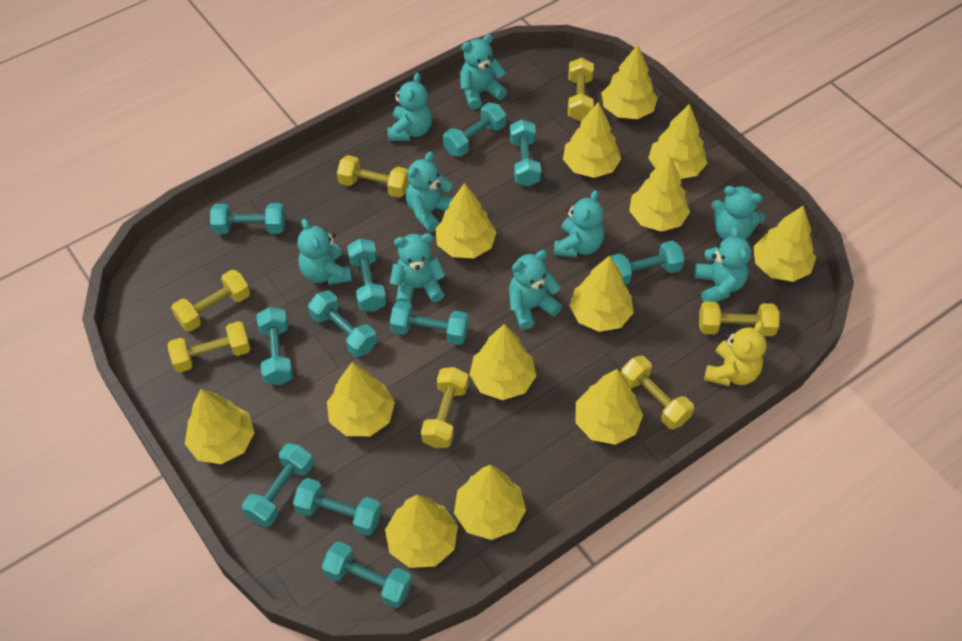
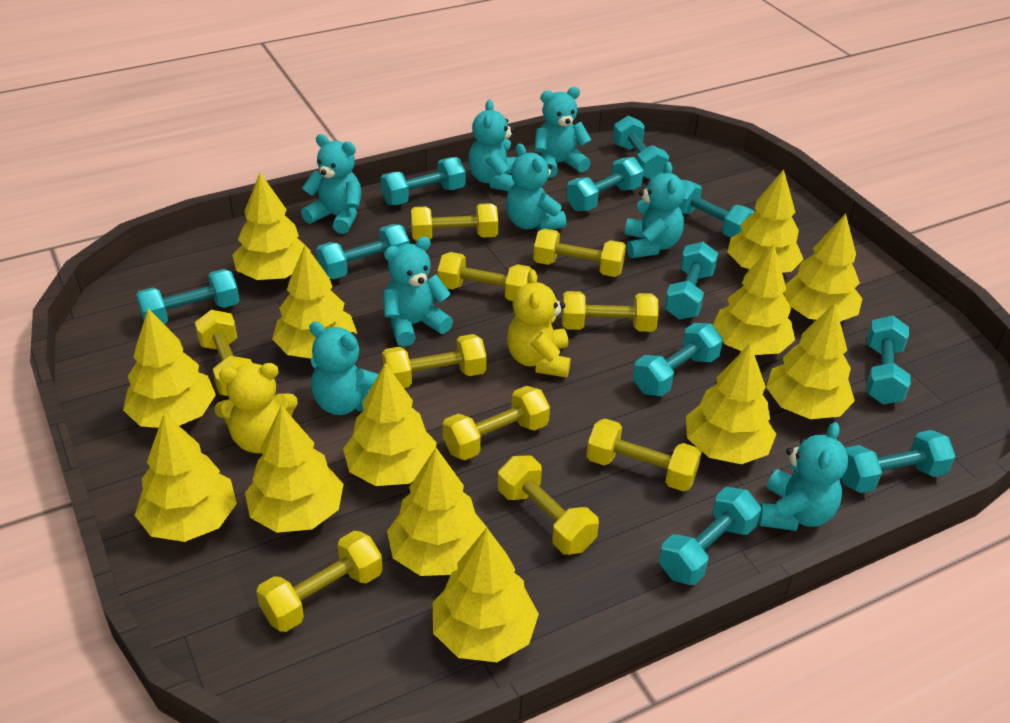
turquoise teddy bear: [297,219,352,285] [388,73,432,141] [390,233,446,304] [406,152,453,232] [460,34,507,109] [509,250,562,330] [554,190,604,257] [694,227,751,302] [711,186,766,240] = 9 -> [301,134,361,234] [309,321,379,415] [383,236,453,347] [468,100,518,191] [506,143,566,231] [534,87,591,178] [625,162,685,258] [758,422,848,531] = 8
yellow dumbbell: [168,321,251,373] [171,270,250,332] [337,155,409,198] [421,367,468,448] [568,58,594,121] [621,356,694,430] [699,301,780,336] = 7 -> [195,310,252,396] [256,531,383,632] [382,334,487,388] [411,203,498,241] [437,252,532,301] [442,386,550,460] [498,456,599,555] [533,229,626,277] [562,291,659,332] [586,419,702,492] = 10
yellow teddy bear: [704,321,767,386] = 1 -> [215,363,298,453] [507,269,571,378] = 2

